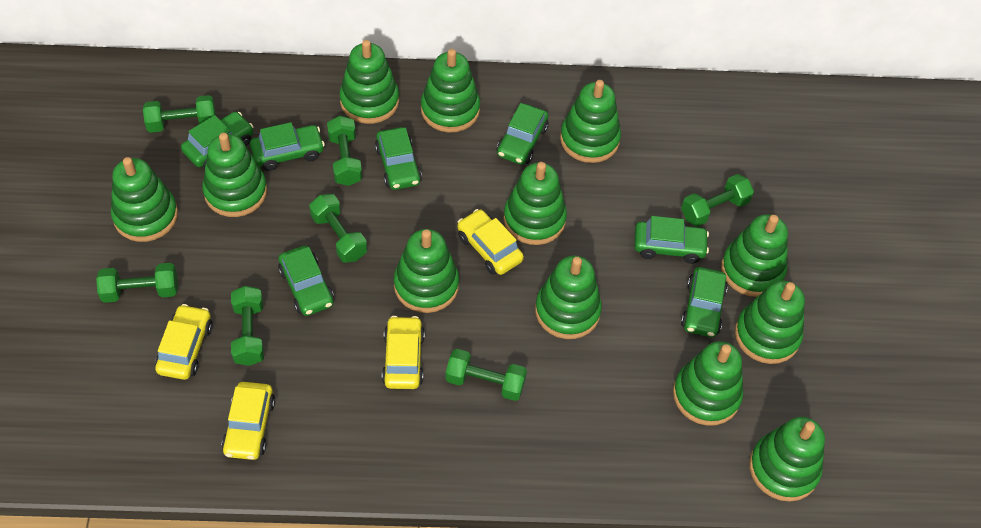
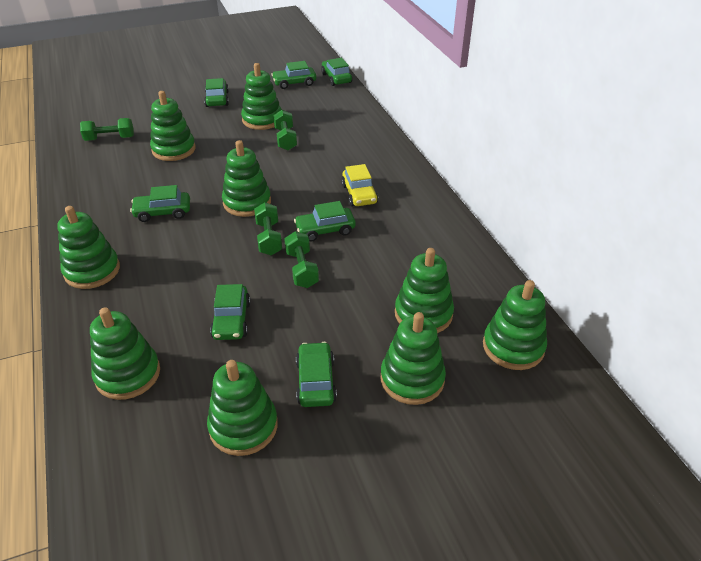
green dumbbell: [96,263,178,303] [143,95,216,133] [231,286,264,366] [309,194,367,263] [327,116,362,186] [445,349,527,401] [681,174,754,227] = 7 -> [80,118,134,141] [254,202,282,255] [273,110,297,150] [284,231,319,288] = 4
green stacking toy: [111,157,178,242] [202,133,267,217] [339,40,399,124] [394,229,459,313] [421,49,480,132] [504,162,567,245] [535,255,602,339] [560,80,621,163] [673,341,743,426] [721,214,788,297] [735,281,805,364] [749,417,825,502] = 12 -> [57,206,120,289] [90,307,160,400] [150,91,196,161] [207,360,278,456] [222,140,271,217] [241,63,282,130] [380,312,446,405] [395,248,454,333] [483,280,547,370] = 9
yellow car: [155,304,213,380] [222,382,275,460] [382,316,425,389] [457,209,524,275] = 4 -> [341,164,378,207] = 1

